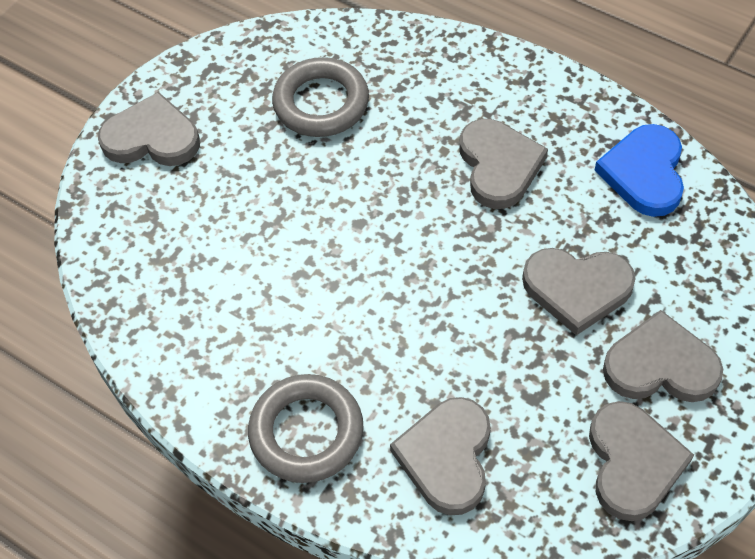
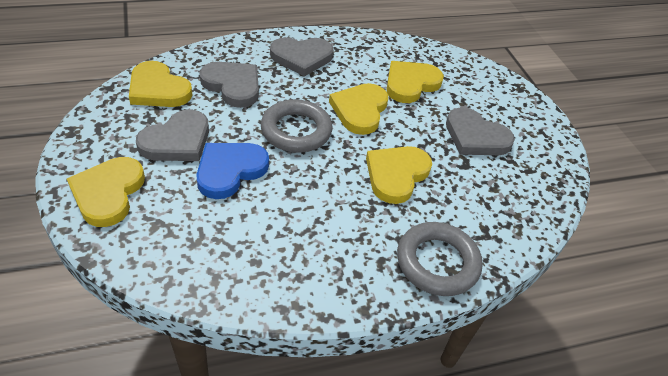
grey heart: [98,92,200,166] [390,397,491,515] [459,119,548,209] [522,248,636,335] [589,401,694,521] [603,310,723,402] = 6 -> [136,110,209,161] [199,62,259,108] [270,37,334,77] [446,107,515,155] = 4
yellow heart: none = 0 -> [67,157,145,227] [129,61,193,107] [329,83,388,135] [366,146,432,204] [386,61,444,103] = 5

